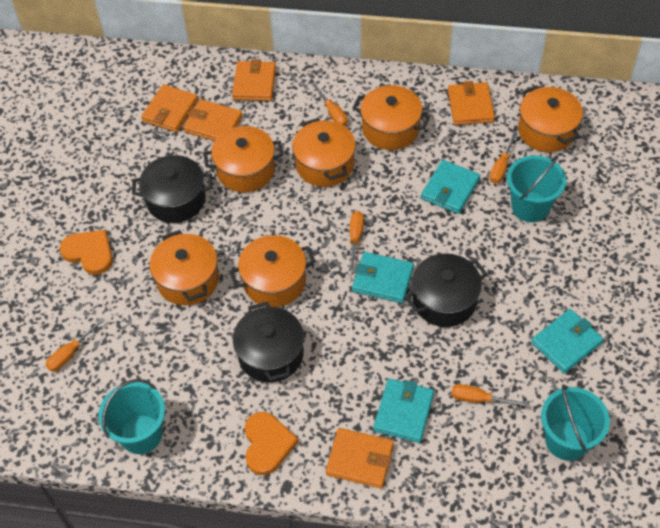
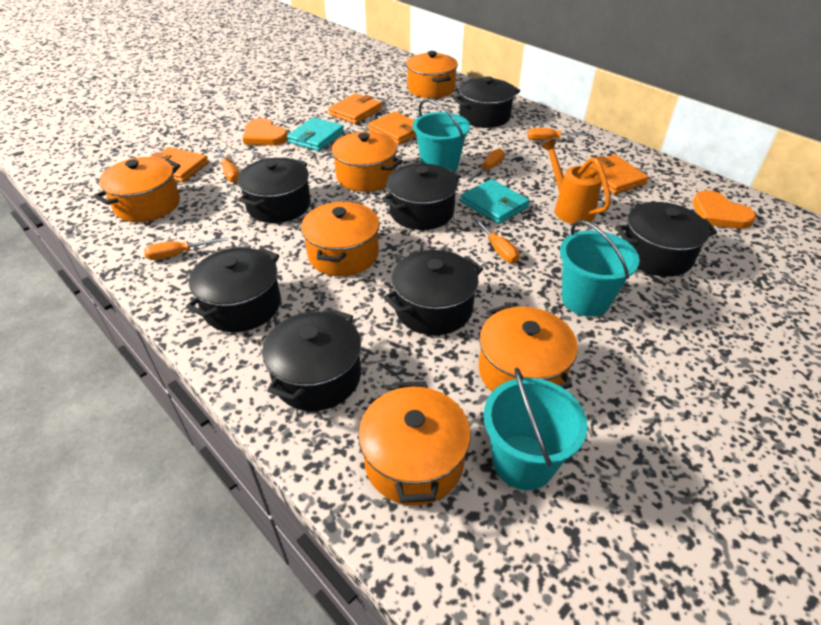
black pot: [132,155,212,223] [233,301,304,382] [405,253,487,327] = 3 -> [186,247,281,332] [238,158,311,223] [262,308,361,411] [382,163,461,230] [384,250,483,335] [453,77,520,128] [616,202,717,277] = 7
orange wallet: [141,84,198,132] [183,99,243,141] [232,59,276,101] [326,428,394,488] [448,81,495,125] = 5 -> [150,147,209,183] [328,93,382,124] [368,111,416,145] [583,155,649,194] = 4
orange watering can: none = 0 -> [541,139,611,225] = 1
turquoise wallet: [352,252,414,303] [374,379,434,443] [421,160,480,214] [531,309,603,373] = 4 -> [287,117,344,151] [461,179,530,224] = 2

